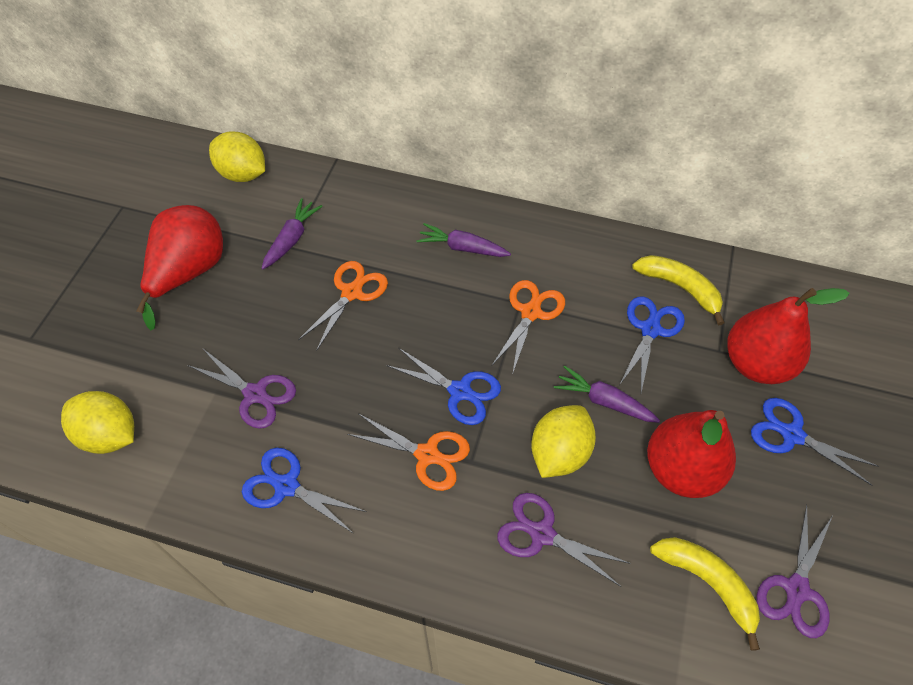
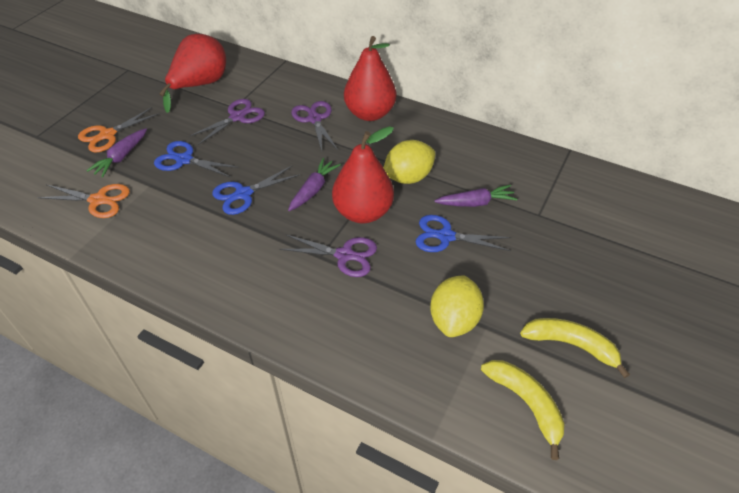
blue scissors: [242,448,367,534] [386,348,501,425] [619,296,685,393] [751,398,879,486] = 4 -> [154,141,239,178] [212,166,300,215] [416,215,511,252] = 3
orange scissors: [298,261,388,350] [347,414,470,491] [492,280,565,375] = 3 -> [37,184,130,218] [78,107,160,152] = 2
yellow lemon: [61,391,134,454] [209,131,265,182] [531,405,596,478] = 3 -> [383,140,435,184] [430,275,484,337] = 2

